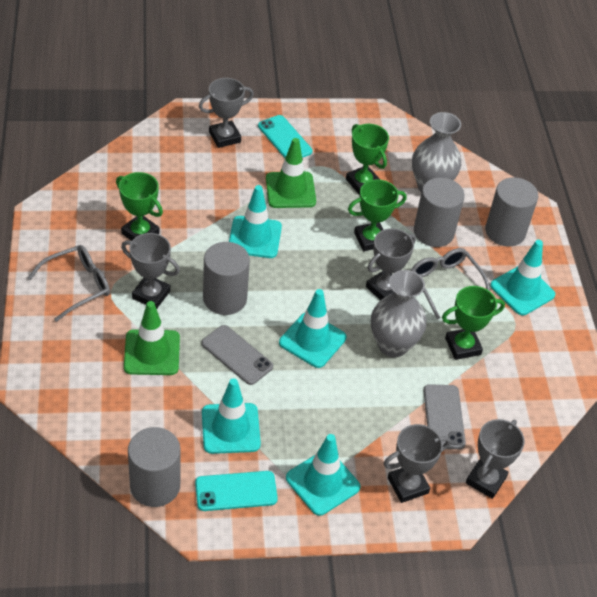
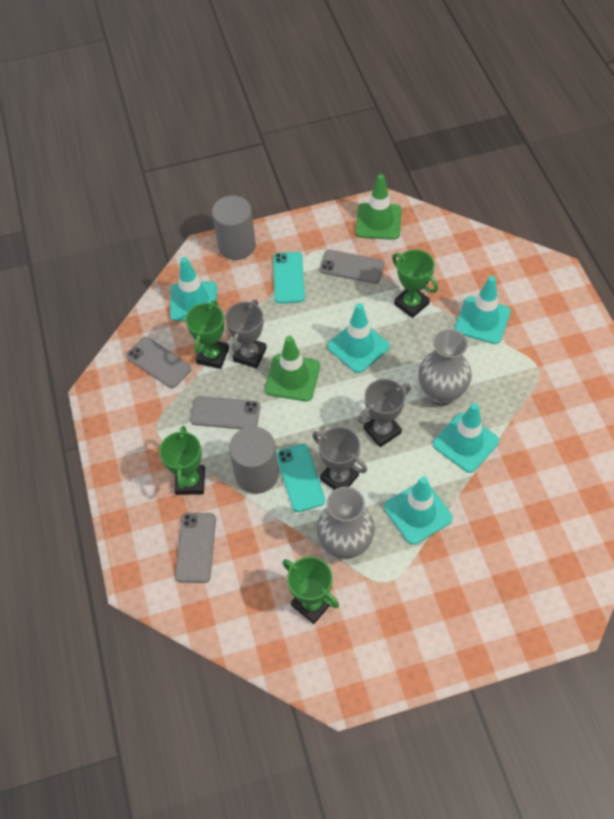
grey cylinder: [128,427,180,507] [203,242,250,315] [414,178,465,247] [485,177,538,247] = 4 -> [212,196,256,260] [229,426,279,494] = 2
grey glasses: [28,245,110,322] [411,248,490,319] = 2 -> none = 0
grey phone: [202,325,273,385] [424,384,466,449] = 2 -> [126,337,191,388] [175,513,216,583] [190,396,260,429] [319,250,384,284] = 4
grey trophy: [121,233,180,309] [199,78,254,148] [366,228,416,300] [384,424,450,503] [466,419,525,499] = 5 -> [225,300,267,368] [312,427,367,490] [358,379,411,447] = 3

